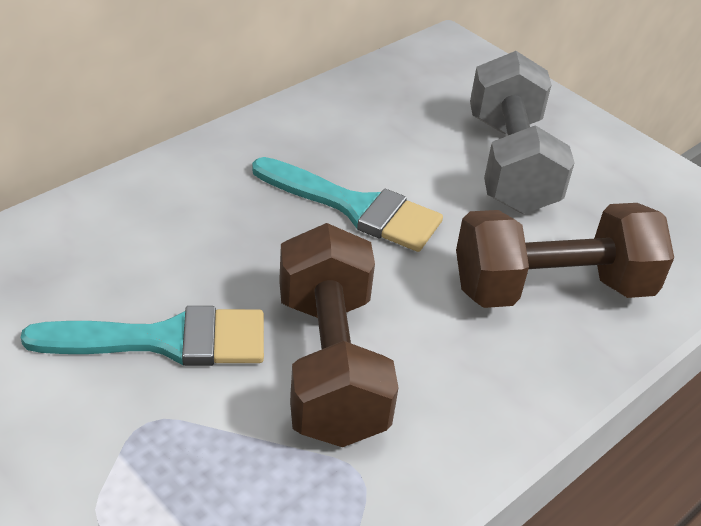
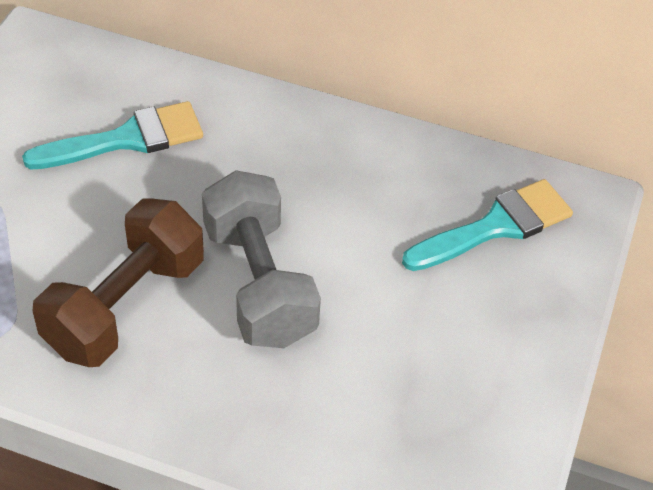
brown dumbbell: [279,223,399,447] [456,203,674,308] = 2 -> [33,198,204,367] = 1

